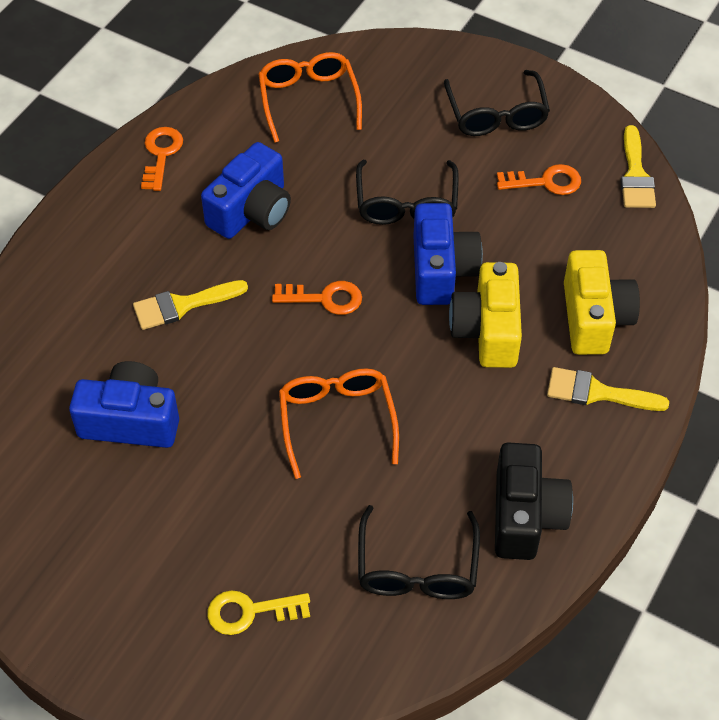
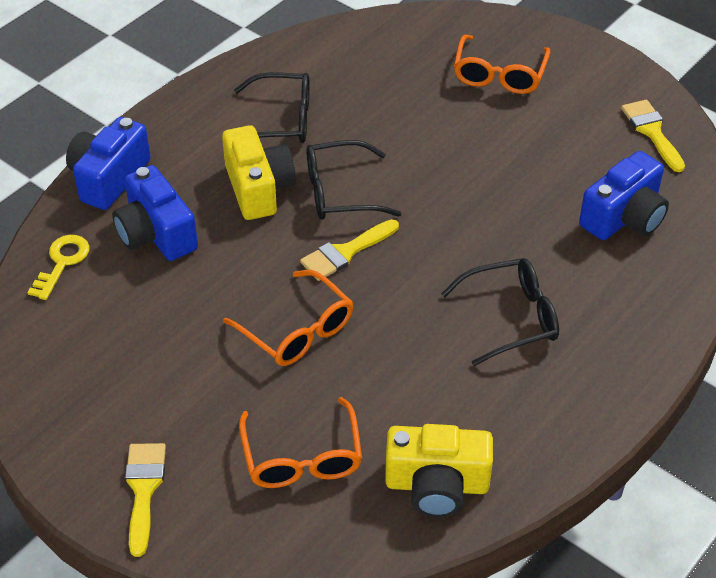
black camera: [495,442,573,560] = 1 -> none = 0
orange glasses: [259,52,362,143] [279,368,399,479] = 2 -> [223,270,354,366] [239,397,362,488] [454,35,551,94] = 3
orange key: [141,127,183,191] [272,281,362,315] [497,164,581,195] = 3 -> none = 0

